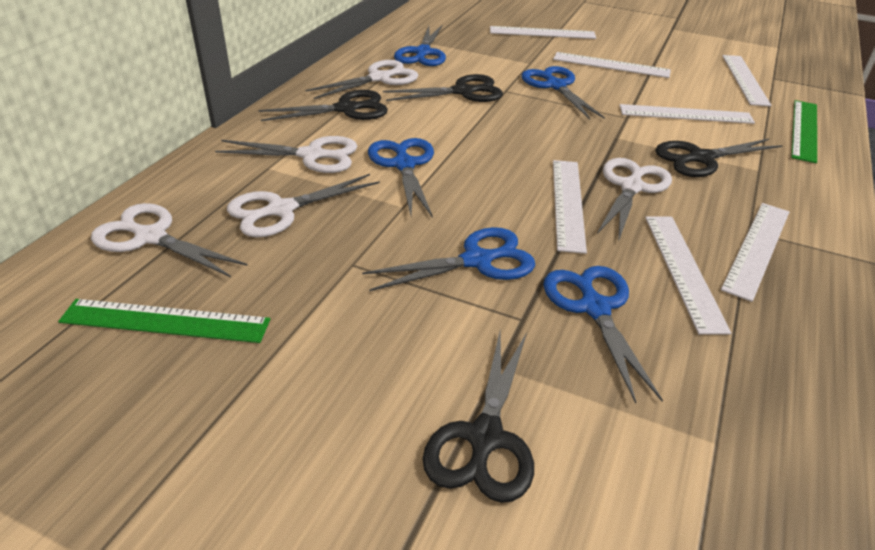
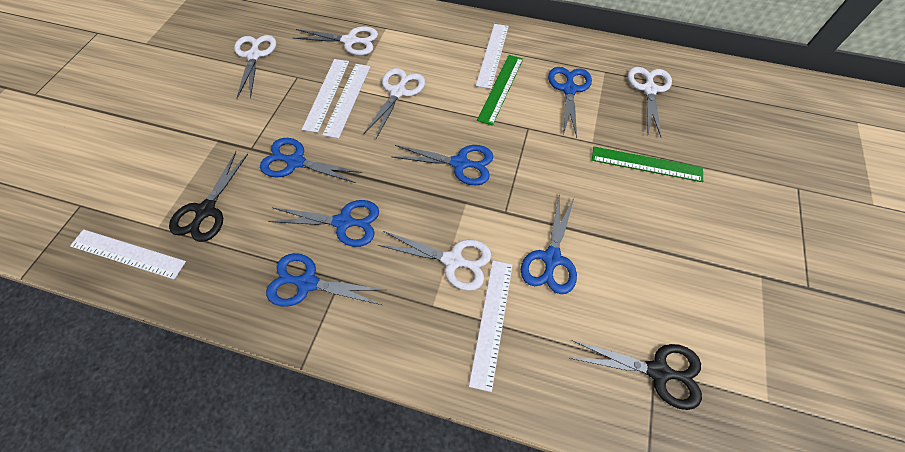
black scissors: [259,90,388,121] [383,74,503,102] [423,332,534,503] [655,139,783,177] = 4 -> [169,152,248,242] [570,340,702,410] = 2
blue scissors: [362,227,535,291] [368,138,434,218] [394,25,446,66] [522,66,605,119] [543,266,663,404] = 5 -> [260,138,362,183] [266,253,386,307] [268,200,379,247] [392,145,493,185] [521,194,577,294] [548,67,592,138] = 6
white ruler: [490,26,596,39] [553,52,671,78] [553,160,587,254] [620,104,755,124] [645,216,731,335] [721,203,789,302] [722,55,772,107] = 7 -> [70,229,186,280] [302,59,349,133] [323,64,371,139] [469,261,513,392] [476,24,509,89] = 5

